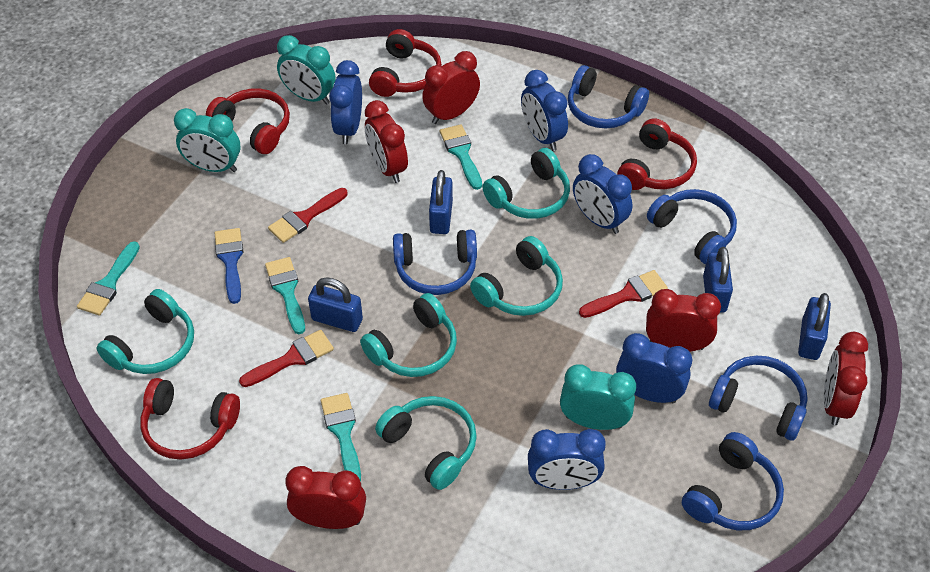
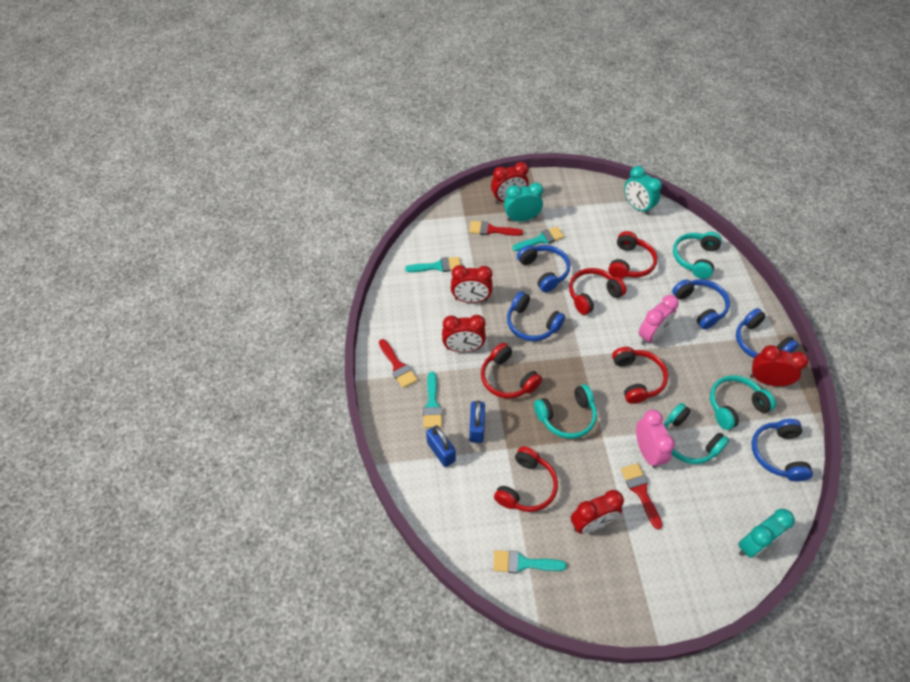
blue brush: [215,228,243,304] = 1 -> none = 0
blue clock: [329,60,362,144] [521,70,568,151] [528,429,606,490] [573,154,633,234] [616,333,692,403] = 5 -> none = 0
blue padlock: [308,277,363,332] [429,170,453,234] [703,247,733,313] [798,293,831,360] = 4 -> [426,425,456,467] [469,400,485,443] = 2
pink clock: none = 0 -> [636,410,675,468] [638,295,679,345] = 2
red headphones: [140,378,240,459] [206,89,290,154] [369,29,442,97] [617,119,697,190] = 4 -> [481,343,542,398] [494,446,558,512] [569,268,626,315] [608,231,657,279] [612,347,668,404] = 5
turquoise headphones: [96,289,194,374] [360,293,457,377] [375,396,477,490] [470,236,563,316] [483,148,570,219] = 5 -> [534,384,597,439] [664,403,729,464] [673,232,722,279] [710,375,776,430] = 4

